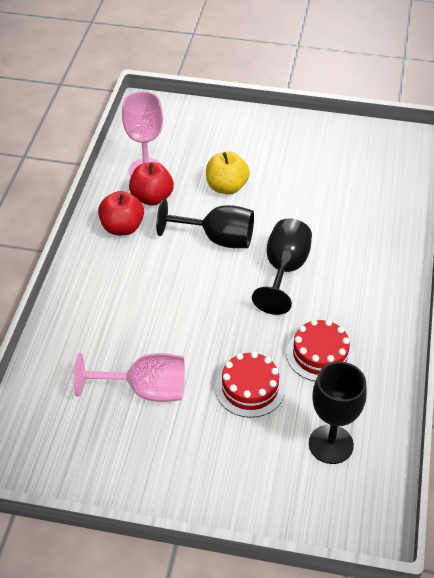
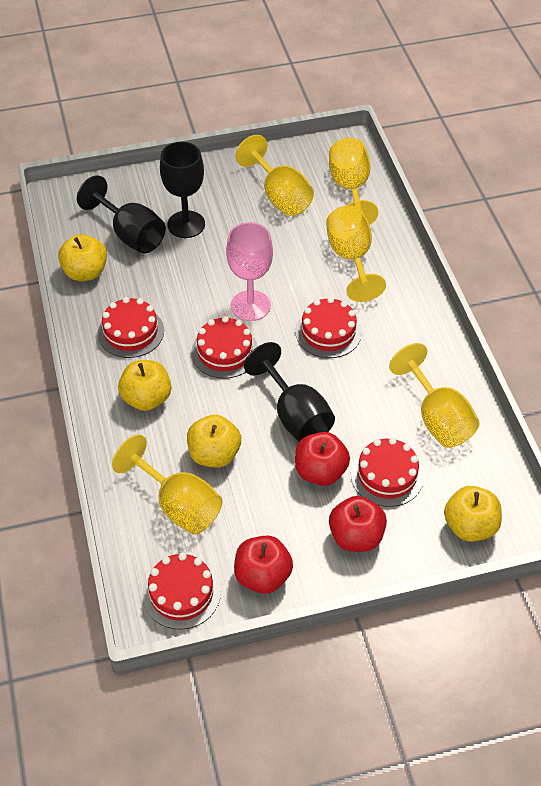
pink goblet: [74,353,185,402] [122,91,163,176] = 2 -> [226,222,273,321] = 1
red apple: [98,191,144,235] [129,162,174,206] = 2 -> [234,535,293,594] [295,432,350,486] [329,496,387,552] = 3
red cake: [215,351,285,418] [286,319,354,382] = 2 -> [98,297,164,358] [142,553,221,630] [191,316,258,379] [295,297,362,358] [351,437,424,507] = 5
yellow apple: [206,151,250,195] = 1 -> [58,234,107,281] [118,360,171,411] [187,415,241,467] [444,486,502,542] = 4
yellow goblet: none = 0 -> [112,434,223,535] [236,135,314,216] [326,205,386,302] [329,138,378,225] [389,343,480,448] = 5

